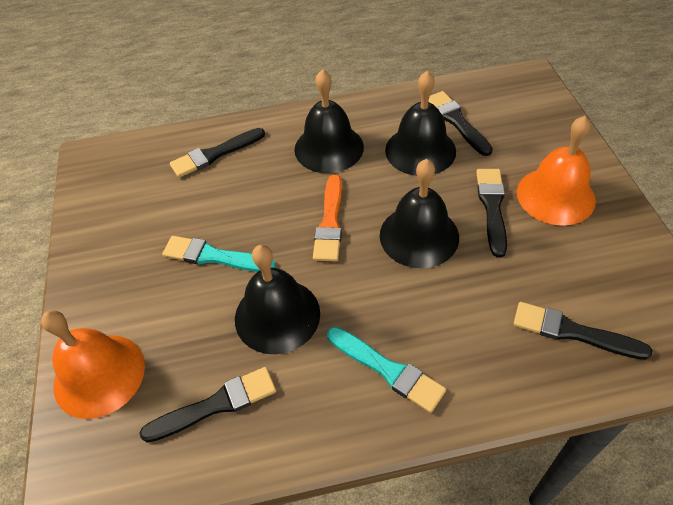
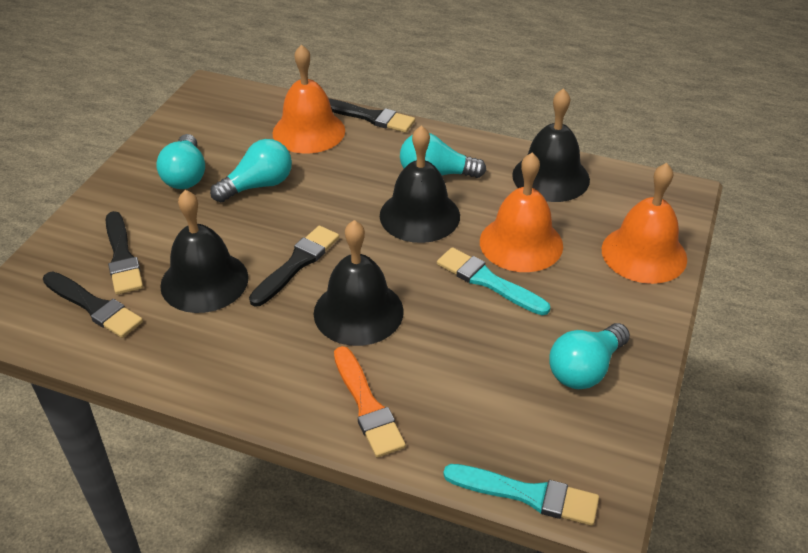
black brush: [140,367,276,443] [170,128,265,178] [428,91,493,156] [476,169,507,258] [513,302,652,360] = 5 -> [43,272,143,338] [106,211,143,295] [249,226,339,307] [328,98,415,133] = 4
orange bell: [41,310,145,419] [517,116,596,226] = 2 -> [273,44,345,154] [480,153,563,272] [602,163,687,284] = 3
turquoise light bulb: none = 0 -> [156,134,205,189] [210,139,292,202] [400,133,486,178] [549,323,630,389] = 4

